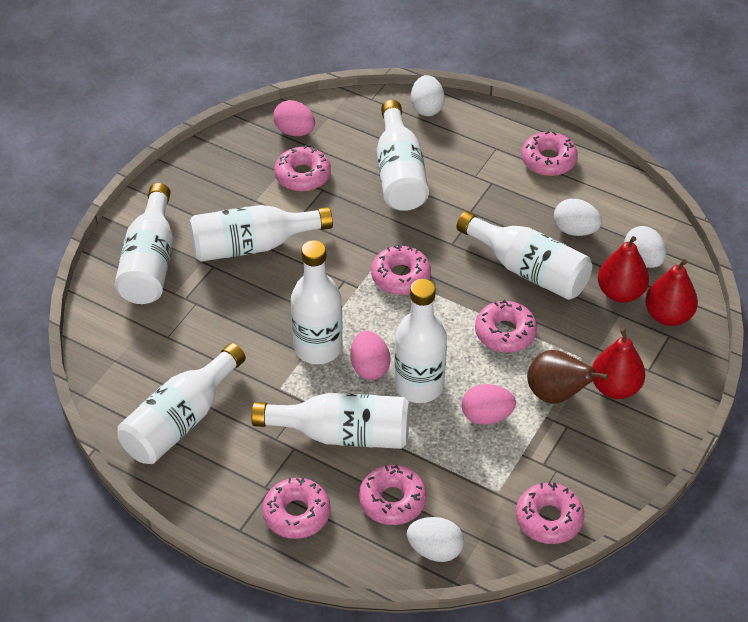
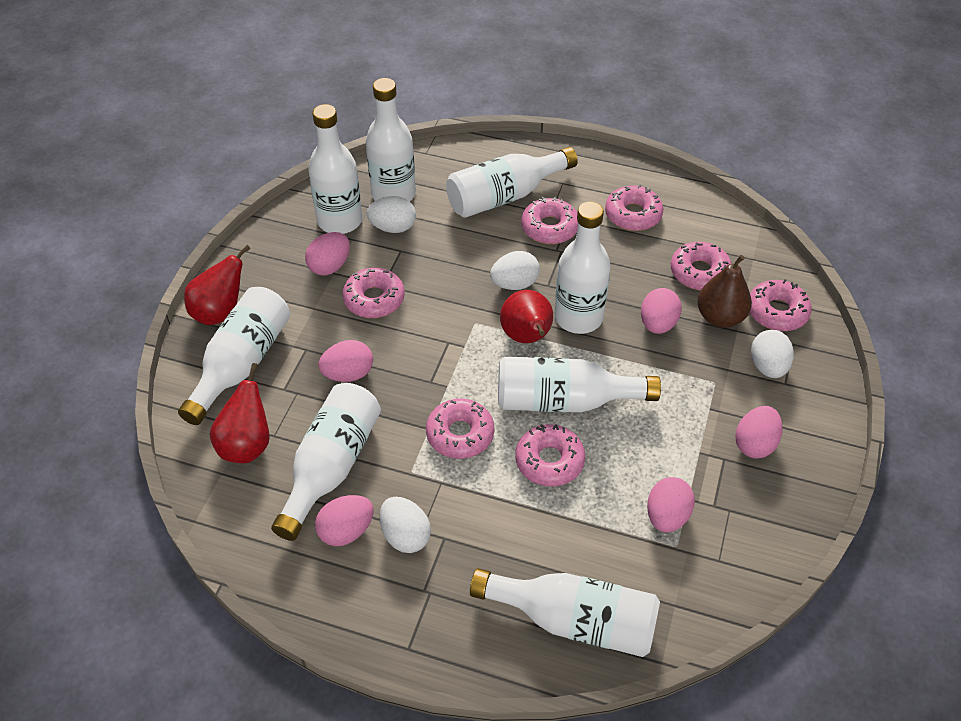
pink egg: [273,100,315,136] [350,331,390,380] [462,384,516,425] = 3 -> [305,232,350,276] [315,495,373,546] [318,340,373,382] [641,288,682,334] [647,477,695,533] [735,406,782,459] = 6

